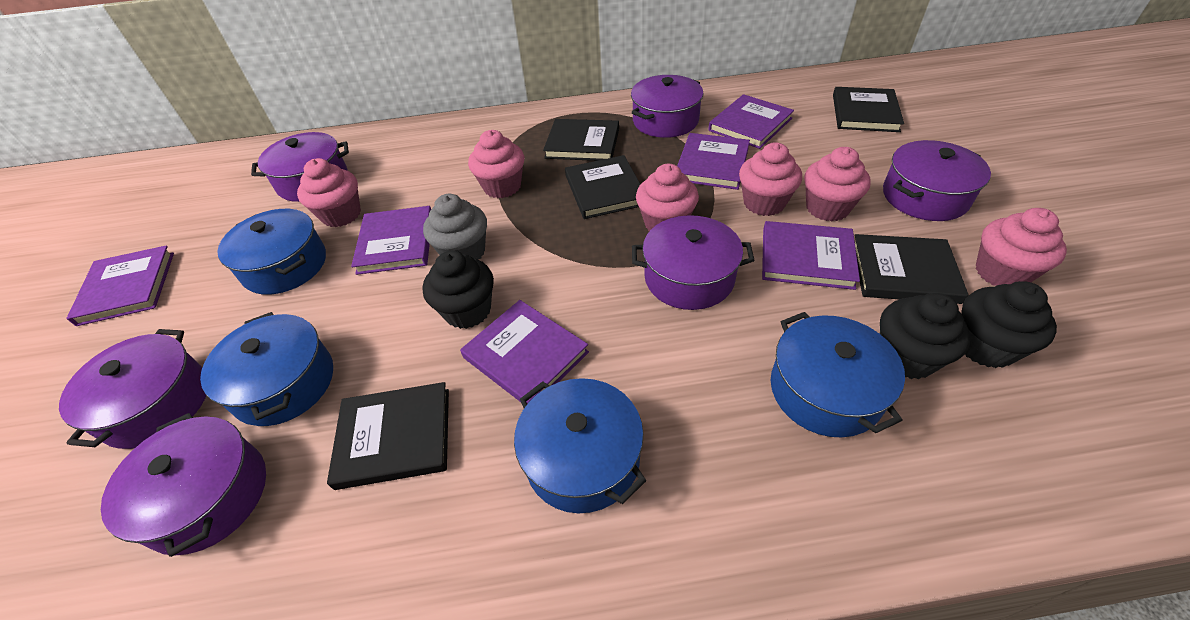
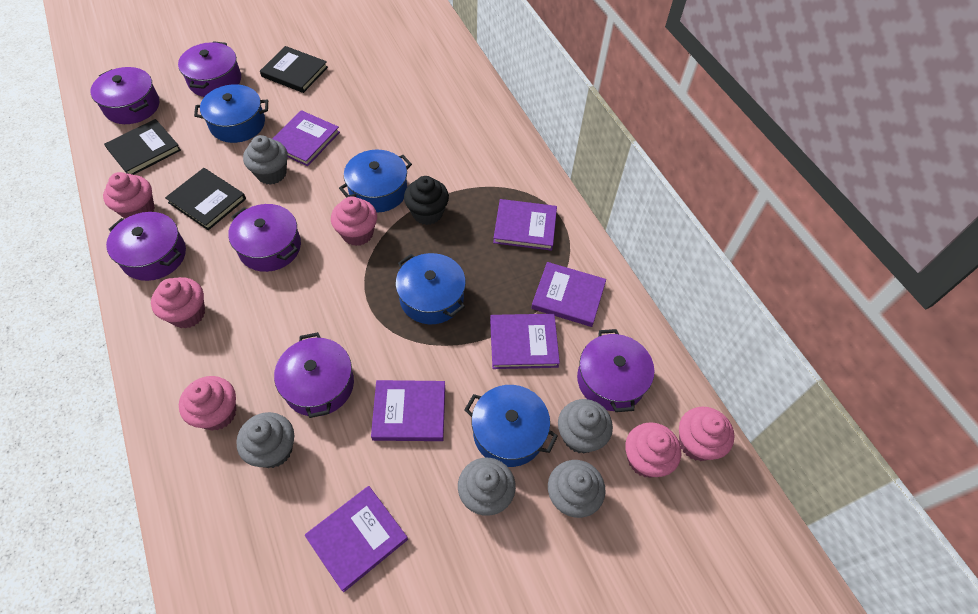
black book: [327,382,449,490] [543,119,619,161] [565,155,640,219] [833,87,904,132] [855,234,969,304] = 5 -> [104,119,181,175] [165,168,246,230] [260,46,328,93] = 3
black cupcake: [422,251,494,329] [880,293,971,379] [961,281,1057,368] = 3 -> [404,176,449,225] = 1
grey cupcake: [423,194,487,260] = 1 -> [236,412,294,468] [243,135,288,185] [458,458,516,516] [548,460,606,518] [558,399,613,454] = 5

